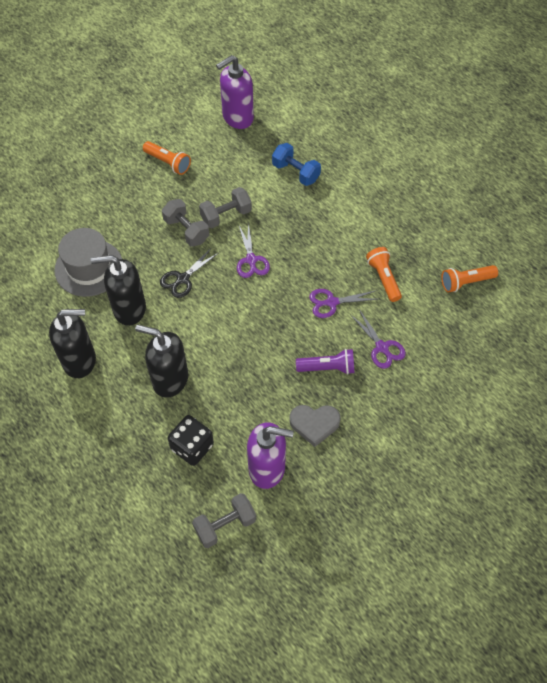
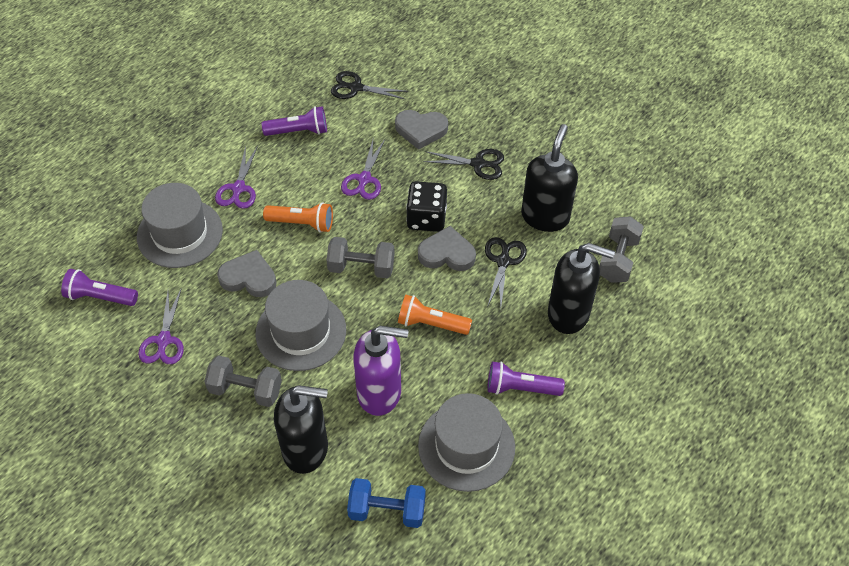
black scissors: [160,247,218,298] = 1 -> [331,71,408,99] [423,149,504,180] [485,237,527,307] = 3
grey hat: [54,228,122,297] = 1 -> [137,183,223,268] [255,280,346,371] [418,393,515,492] = 3
grey heart: [289,405,341,447] = 1 -> [217,250,277,297] [395,110,448,150] [418,226,476,271] = 3
orange flashlight: [143,141,191,175] [366,247,402,302] [441,265,498,292] = 3 -> [263,202,333,233] [398,294,472,335] = 2
purple flashlight: [296,349,354,375] = 1 -> [61,269,138,306] [262,106,327,136] [487,361,565,396] = 3
purple soap dispenser: [216,55,254,129] [247,422,294,489] = 2 -> [353,326,409,416] = 1

